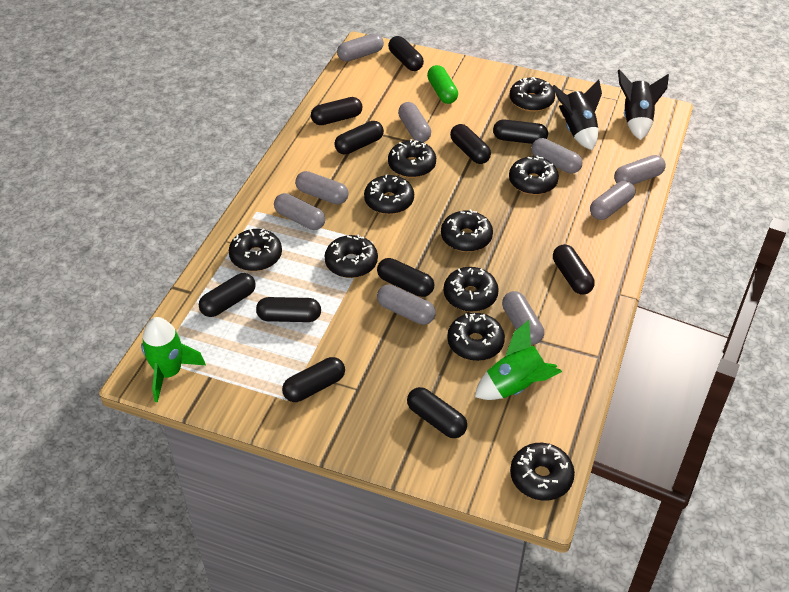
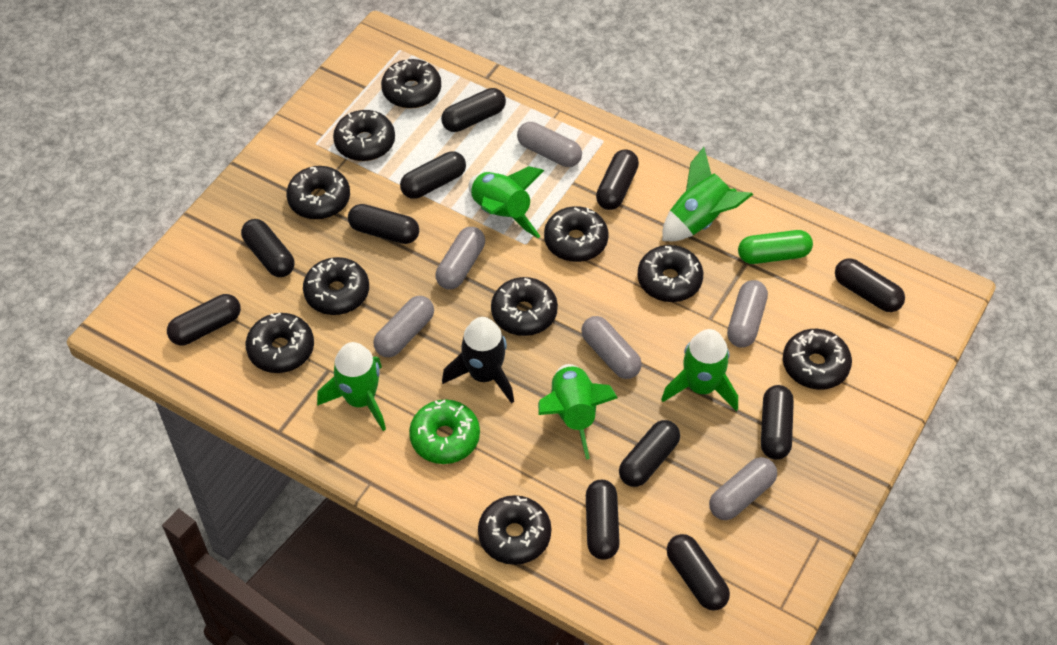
black rocket: [553,79,602,150] [618,69,669,140] = 2 -> [442,317,514,404] = 1
green donut: none = 0 -> [409,399,480,464] = 1
green rocket: [141,317,206,402] [475,320,562,400] = 2 -> [317,342,386,431] [469,166,544,238] [538,364,618,459] [661,329,738,411] [662,147,753,241] = 5
grey capsule: [274,193,325,230] [295,171,349,204] [337,33,384,62] [377,284,436,325] [398,102,431,142] [502,291,544,345] [531,138,583,174] [590,181,636,220] [614,155,666,185] = 9 -> [373,296,434,357] [436,227,485,289] [517,122,582,167] [581,316,642,379] [709,457,777,520] [727,280,768,348] = 6

